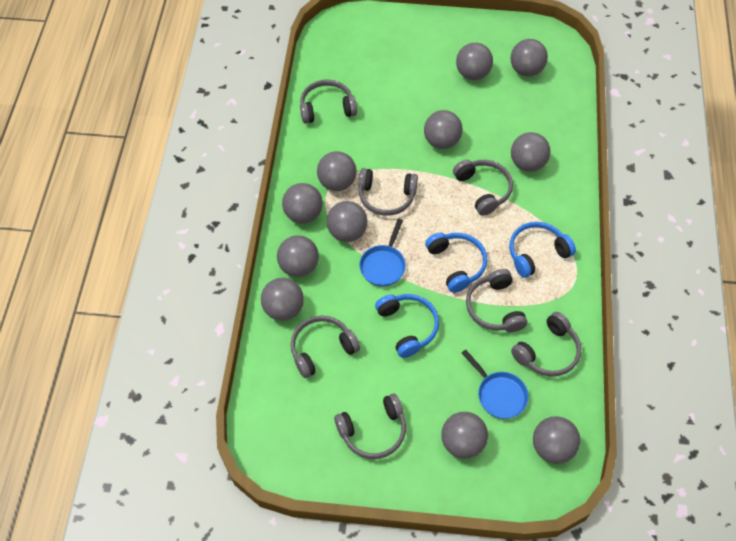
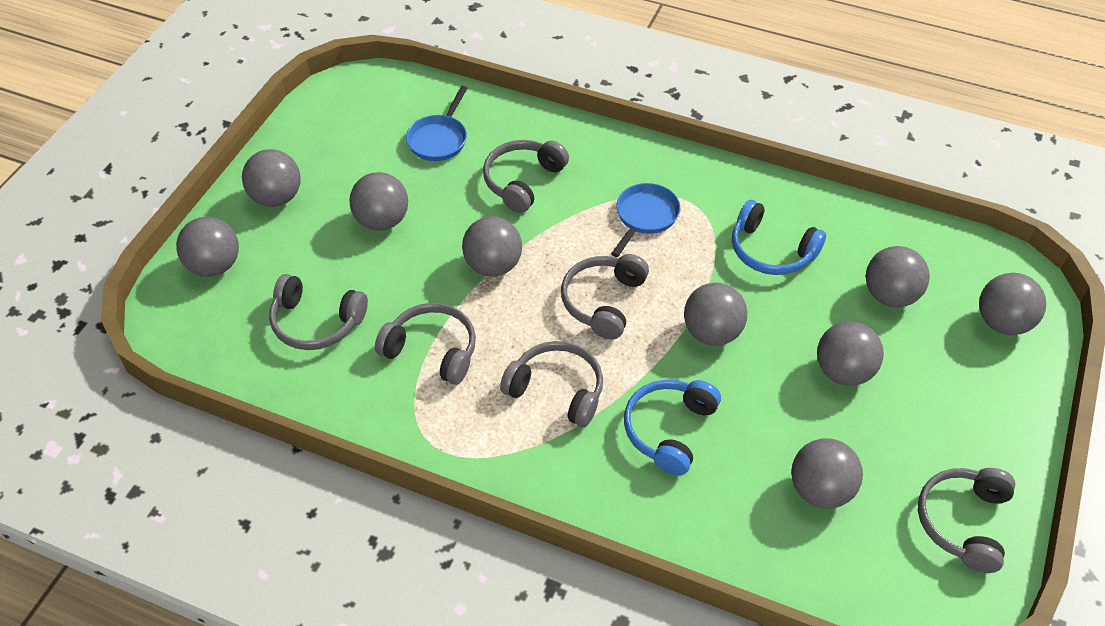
blue headphones: [375,294,439,358] [425,233,487,293] [509,222,576,278] = 3 -> [624,380,721,476] [732,200,826,275] = 2
grey ball: [261,278,304,321] [277,235,319,277] [282,183,323,224] [317,151,357,191] [327,201,368,242] [424,110,463,149] [441,412,488,459] [456,43,493,80] [510,39,548,76] [511,132,551,172] [533,416,580,464] = 11 -> [176,216,239,277] [242,149,301,207] [350,172,408,231] [462,216,522,276] [684,283,747,346] [791,438,863,509] [817,321,884,386] [866,246,930,307] [979,273,1046,335] = 9
grey headphones: [291,316,360,378] [300,79,357,124] [334,394,406,459] [358,168,418,216] [453,160,513,216] [466,269,528,332] [511,312,581,377] = 7 -> [269,274,368,350] [375,303,476,385] [483,140,569,213] [500,341,603,427] [561,254,649,339] [918,468,1015,573] = 6

